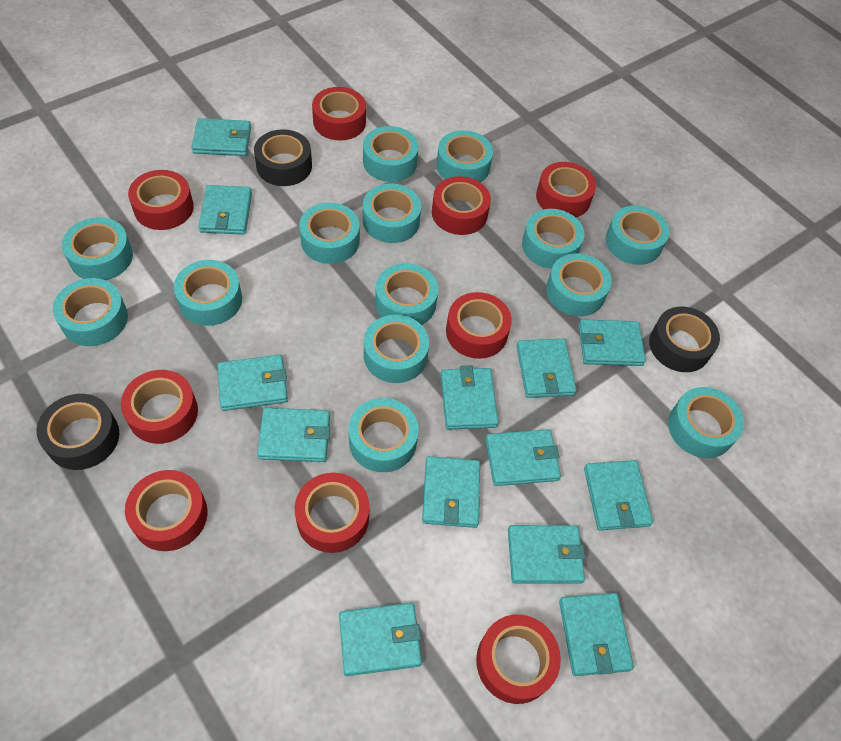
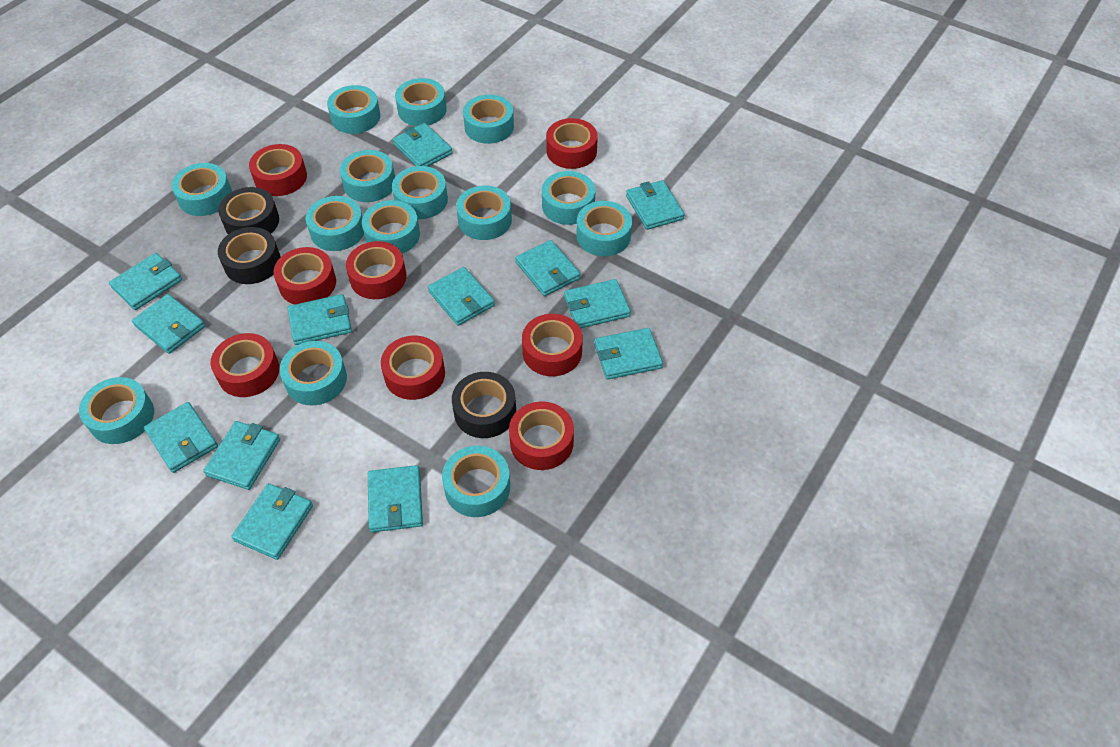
red tape: [121,370,198,444] [125,470,208,551] [128,170,194,230] [295,473,370,553] [312,87,366,141] [432,176,491,235] [446,292,512,359] [476,614,561,704] [536,162,596,217] = 9 -> [210,333,279,397] [249,144,307,196] [273,247,336,304] [346,241,407,299] [381,336,445,400] [509,401,574,470] [522,314,583,376] [546,118,598,169] = 8

